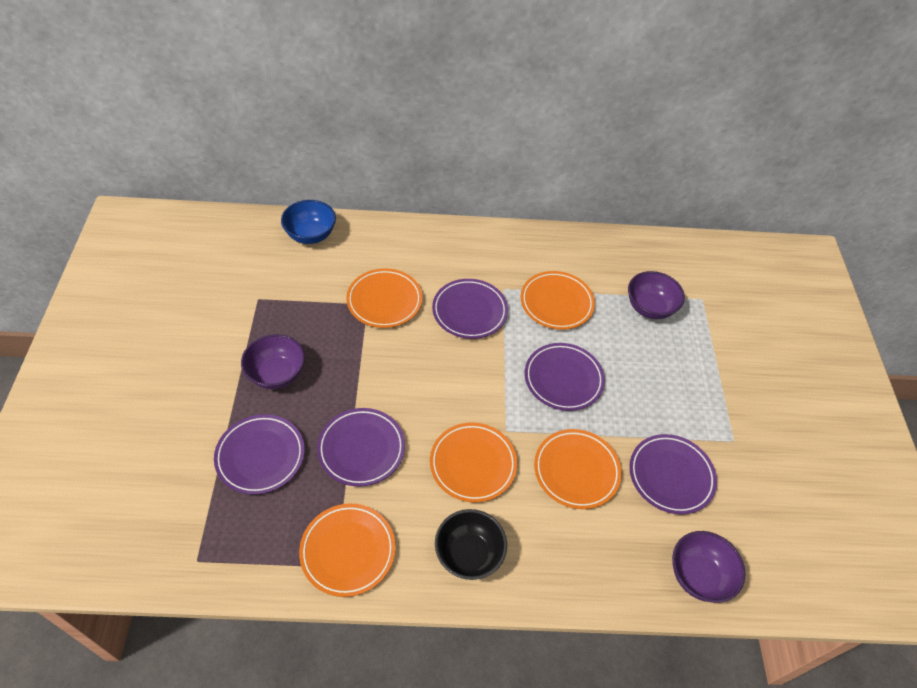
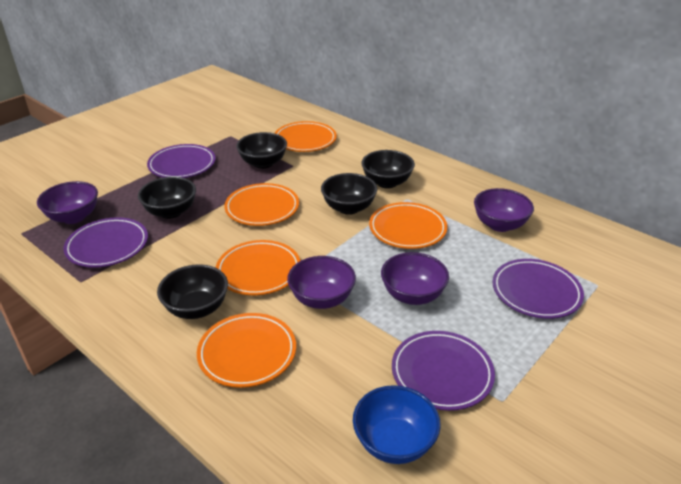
black bowl: [435,509,507,580] = 1 -> [138,177,196,219] [157,264,228,319] [236,132,287,169] [321,173,377,215] [361,150,415,188] = 5
purple bowl: [241,334,305,389] [628,271,685,319] [672,531,746,603] = 3 -> [37,181,98,224] [287,256,356,309] [381,252,449,305] [474,188,534,232] = 4
purple plate: [214,414,305,495] [317,408,405,487] [432,279,508,339] [525,343,605,411] [629,434,717,515] = 5 -> [63,217,148,268] [147,144,216,178] [392,331,495,411] [492,259,584,319] = 4

